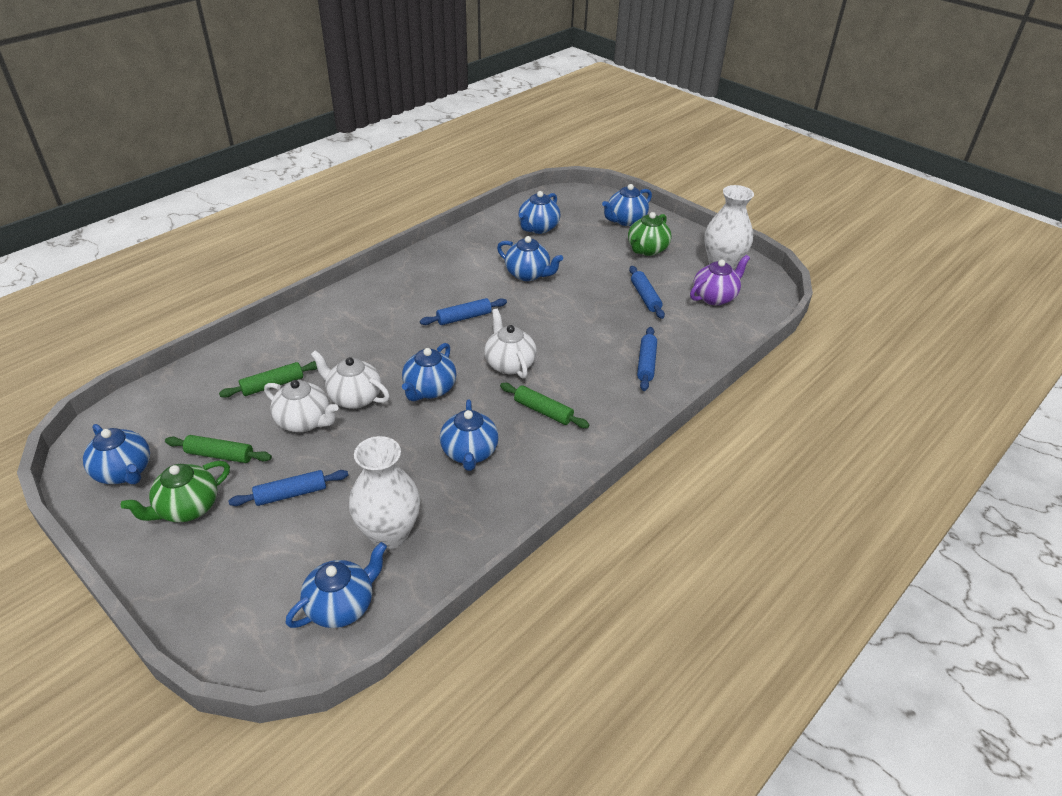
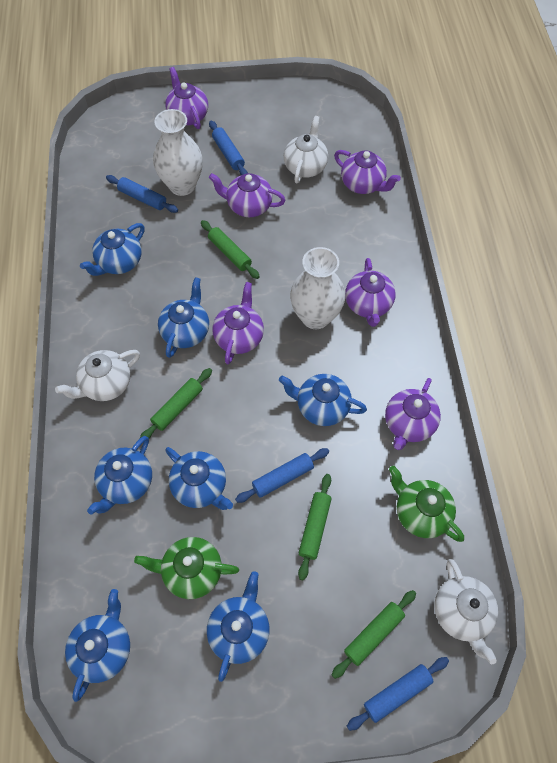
green rolling pin: [165,435,272,463] [219,361,317,398] [500,383,589,428] = 3 -> [140,368,212,438] [201,220,260,279] [298,474,331,581] [332,590,416,679] = 4
purple teapot: [690,255,750,305] = 1 -> [165,67,208,129] [209,173,285,217] [212,282,264,364] [334,150,401,194] [345,258,395,327] [385,378,441,450] = 6

